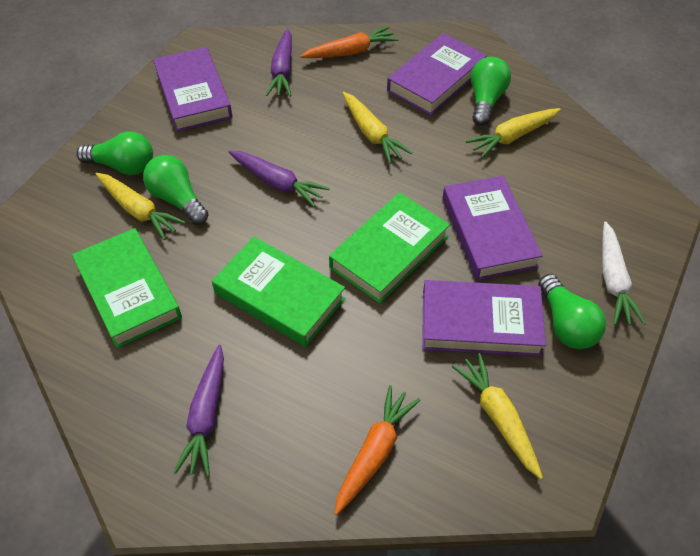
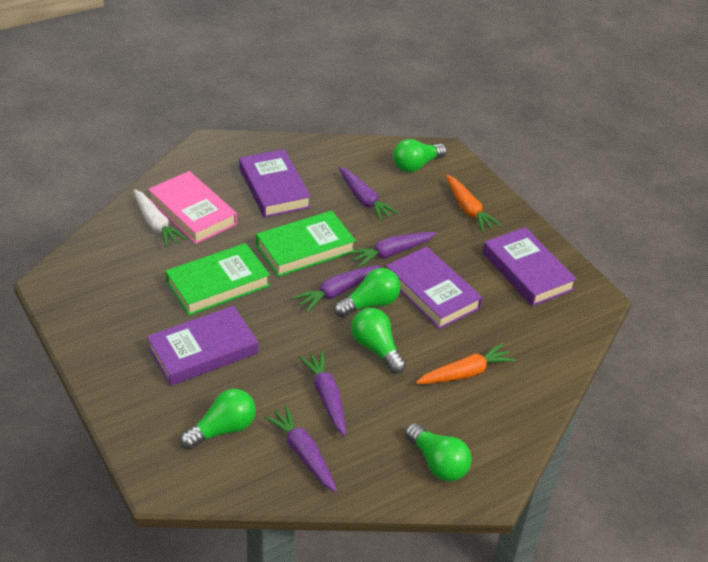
green book: [72,228,182,348] [212,237,345,347] [329,192,450,303] = 3 -> [165,243,270,316] [256,211,356,277] = 2
green light bulb: [76,132,153,175] [143,155,209,225] [471,57,511,126] [538,274,606,349] = 4 -> [180,389,256,449] [334,268,401,318] [351,308,406,374] [393,139,447,172] [405,423,472,481] = 5
pink book: none = 0 -> [148,171,237,244] = 1
purple carrot: [173,345,224,476] [228,151,330,207] [266,28,292,97] = 3 -> [263,405,337,492] [293,265,381,312] [299,351,346,436] [339,167,399,221] [348,232,437,267] = 5
yellow carrot: [96,173,186,240] [343,92,412,164] [451,353,543,480] [466,108,561,158] = 4 -> none = 0

